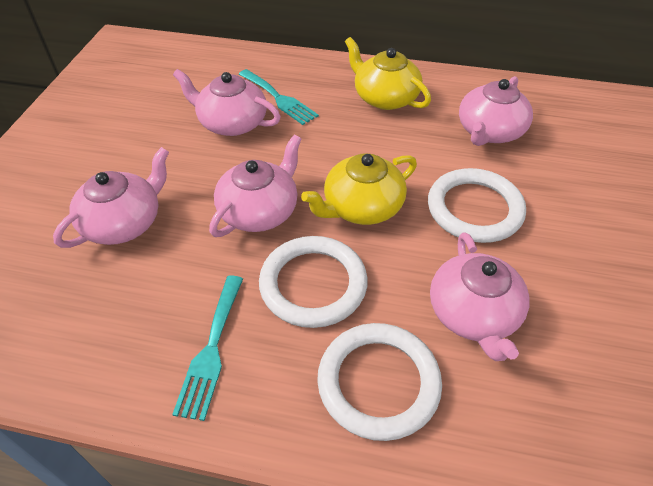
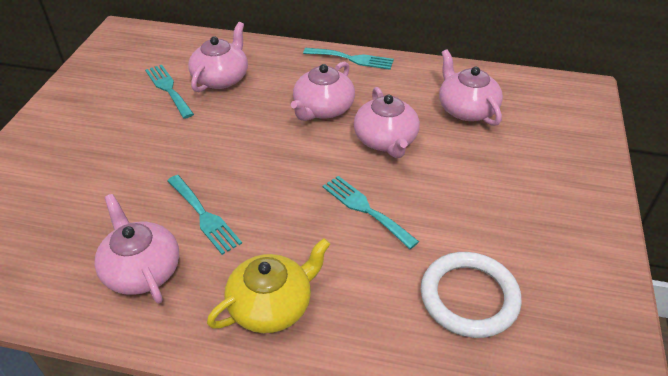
turquoise fork: [172,276,243,421] [239,69,319,125] = 2 -> [145,65,194,119] [167,175,242,255] [303,48,394,70] [322,176,419,249] = 4
white ring: [259,236,368,328] [317,323,442,441] [428,168,526,243] = 3 -> [421,252,522,338] = 1
yellow teapot: [301,153,417,225] [345,37,431,110] = 2 -> [207,238,330,333] = 1

